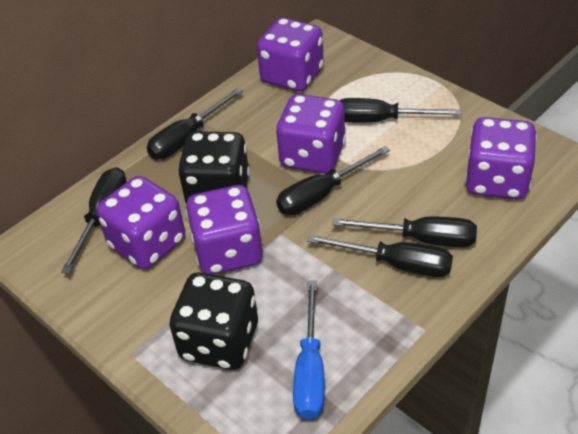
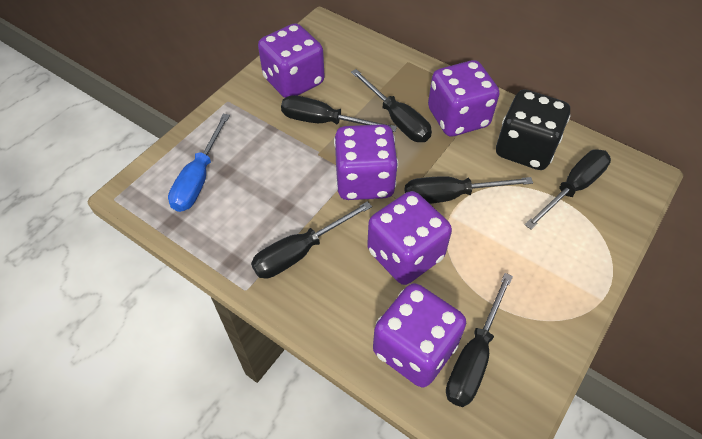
black dice: [169,273,258,370] [178,131,250,204] = 2 -> [496,89,570,170] = 1

